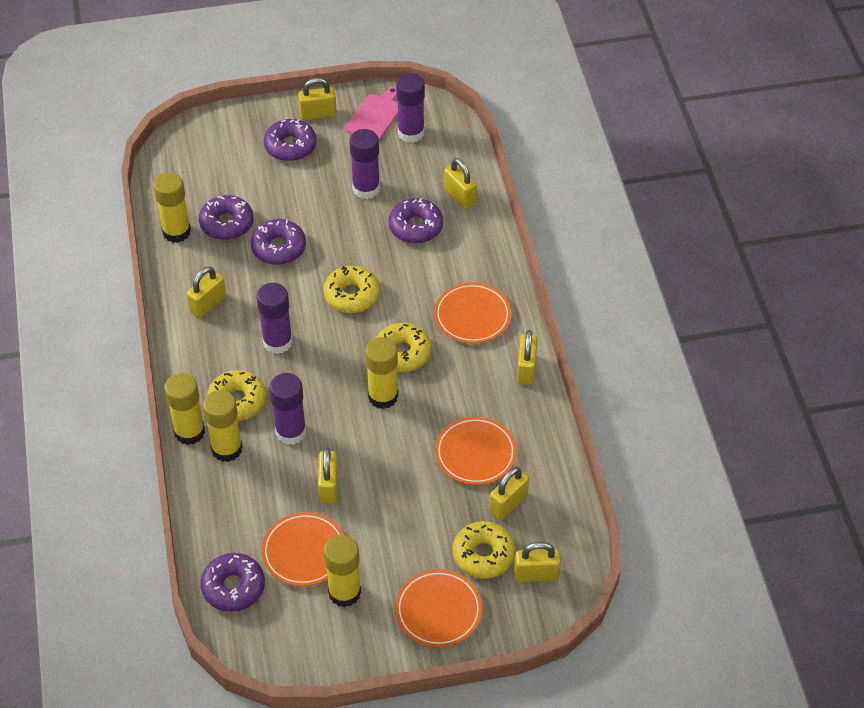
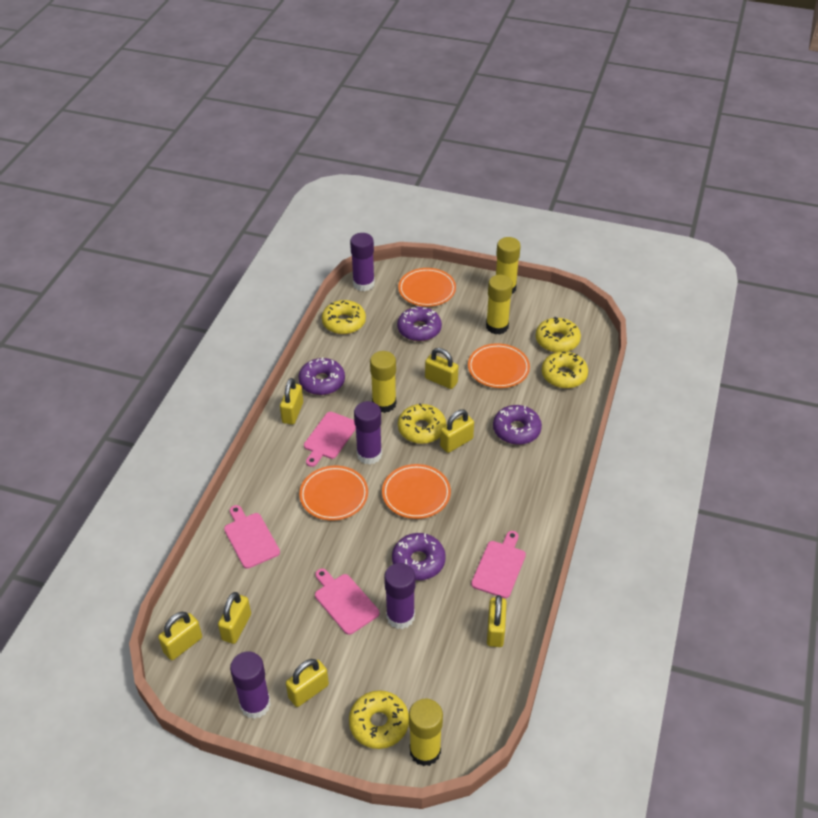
pink cutting board: [345,87,398,140] = 1 -> [224,505,280,569] [304,412,356,467] [315,569,379,635] [471,531,526,598] = 4
purple donut: [199,195,254,240] [201,553,265,612] [251,219,306,265] [264,119,316,161] [389,198,443,244] = 5 -> [298,357,345,395] [392,533,446,580] [397,307,442,341] [493,405,542,445] = 4
yellow donut: [207,370,266,421] [323,266,380,313] [376,323,432,372] [453,521,516,579] = 4 -> [322,300,366,334] [349,690,409,749] [398,404,446,444] [536,317,581,353] [542,351,588,388] = 5
yellow glue stick: [153,172,191,243] [164,373,205,445] [203,390,242,462] [324,535,361,607] [365,337,398,409] = 5 -> [370,351,396,413] [409,698,443,766] [486,275,513,334] [496,237,521,294] = 4

